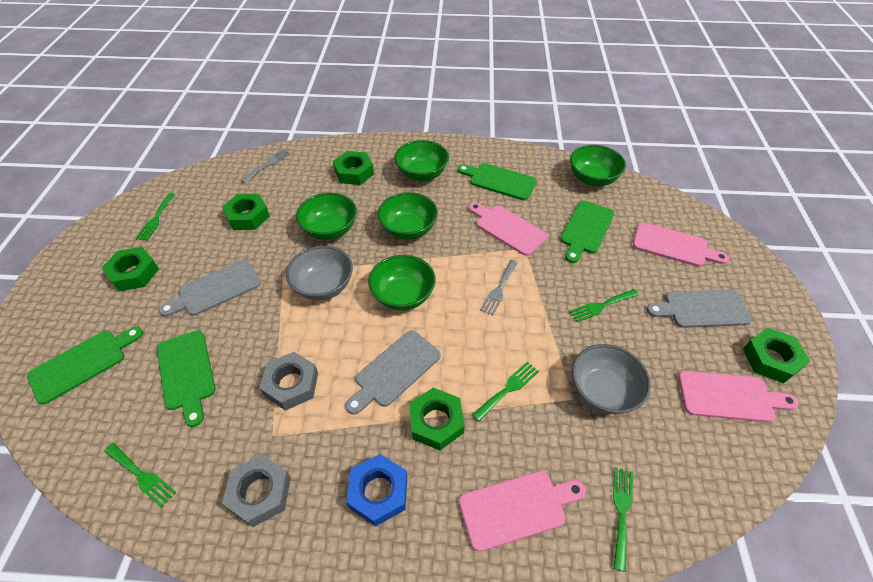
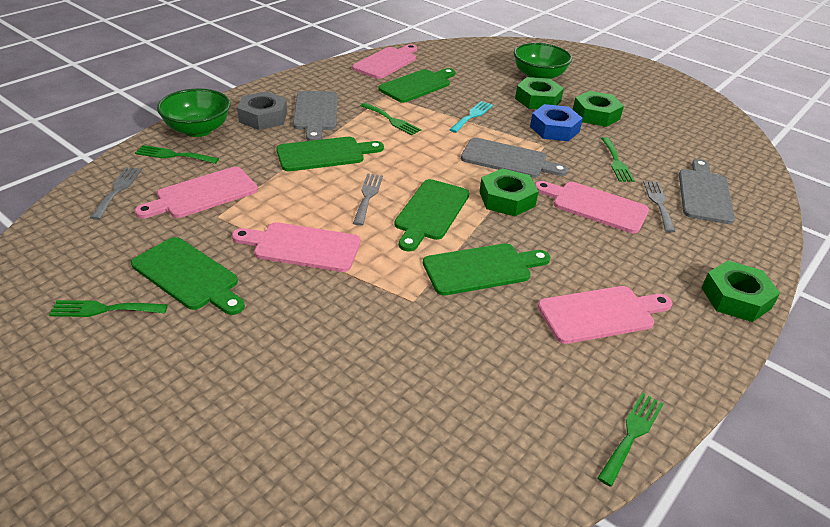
green bowl: [296,193,357,240] [368,255,435,311] [378,192,438,240] [395,140,449,181] [570,145,626,186] = 5 -> [157,88,230,137] [514,43,572,79] = 2
green cutting board: [27,326,143,404] [157,330,215,427] [457,163,537,200] [560,201,614,263] = 4 -> [131,237,245,315] [276,137,384,171] [378,68,455,103] [395,179,469,252] [423,243,550,295] = 5
green nut: [101,247,159,292] [222,194,270,230] [333,151,374,185] [409,388,465,450] [743,328,810,383] = 5 -> [479,168,539,216] [515,77,564,109] [573,91,624,127] [701,261,780,322] = 4
grey bowl: [286,246,353,300] [572,344,651,414] = 2 -> none = 0
grey fork: [240,149,290,183] [480,260,518,316] = 2 -> [90,167,142,220] [353,174,383,226] [643,181,675,232] = 3
grey nut: [222,455,291,527] [260,352,318,411] = 2 -> [237,91,287,130] = 1
pink cutting board: [459,471,586,551] [469,202,548,256] [633,222,729,267] [678,371,799,423] = 4 -> [135,167,258,218] [232,222,361,272] [352,44,417,79] [535,181,649,233] [538,286,672,344] = 5
turquoise fork: none = 0 -> [449,101,493,133] = 1

